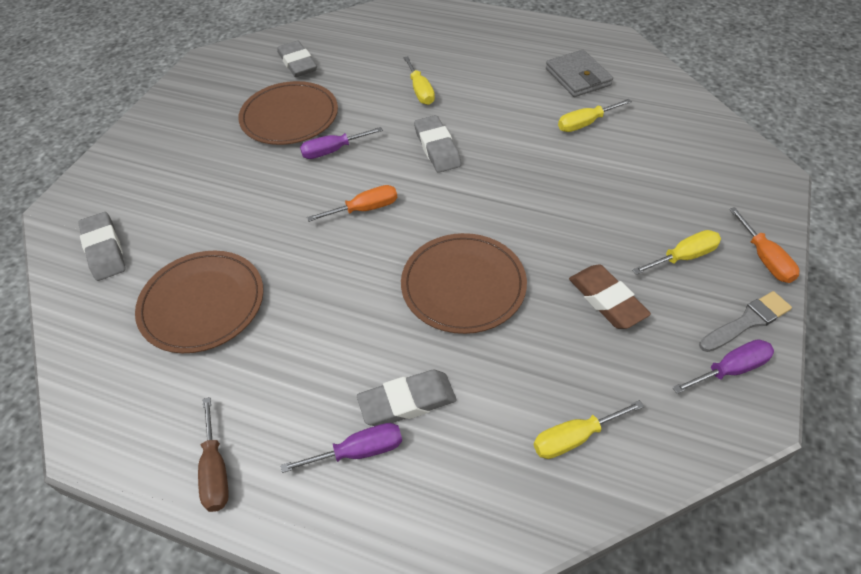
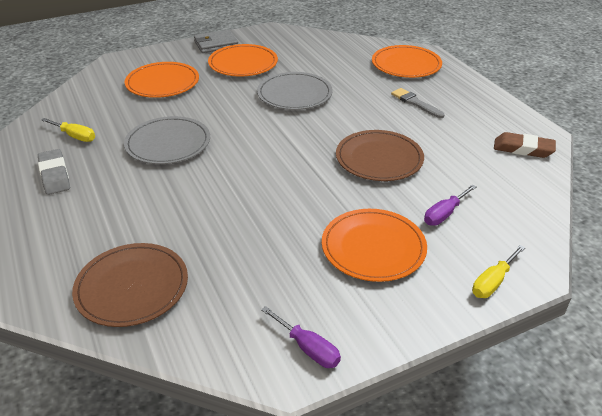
brown plate: [135,251,263,353] [238,81,338,145] [401,233,527,334] = 3 -> [72,243,188,327] [336,130,424,181] = 2
brown screwdriver: [198,397,229,512] = 1 -> none = 0
grey eraser: [78,212,126,281] [277,41,317,77] [357,370,456,426] [414,115,461,173] = 4 -> [38,149,70,195] = 1
grey plate: none = 0 -> [124,116,210,164] [257,72,333,110] = 2
orange plate: none = 0 -> [125,62,199,98] [208,44,278,76] [322,209,427,282] [372,45,442,78] = 4
orange screwdriver: [307,185,397,222] [729,207,799,283] = 2 -> none = 0
purple screwdriver: [280,423,402,473] [300,127,383,159] [672,339,774,394] = 3 -> [261,306,341,368] [424,184,477,226] = 2
yellow screwdriver: [403,56,435,105] [534,400,644,459] [558,99,632,132] [632,230,721,275] = 4 -> [41,118,95,142] [472,245,526,298] = 2

